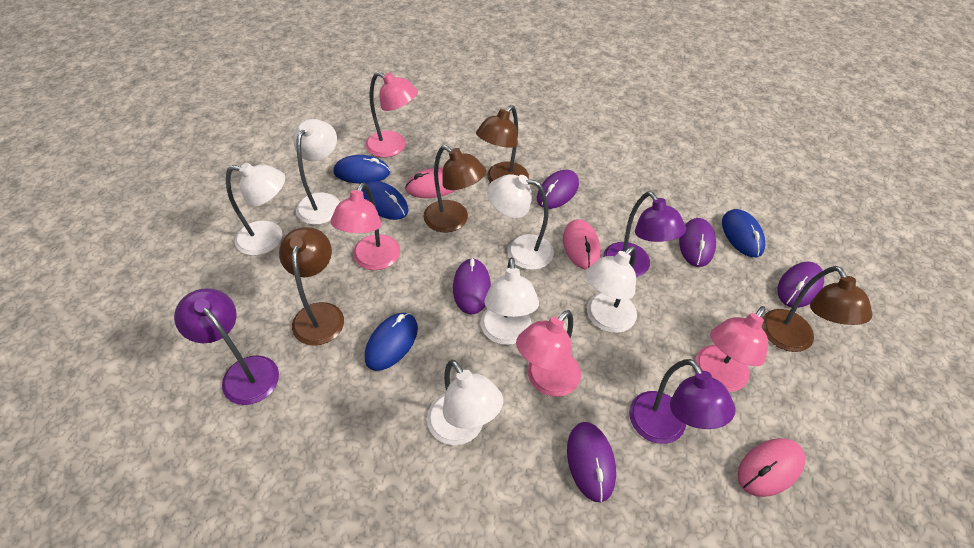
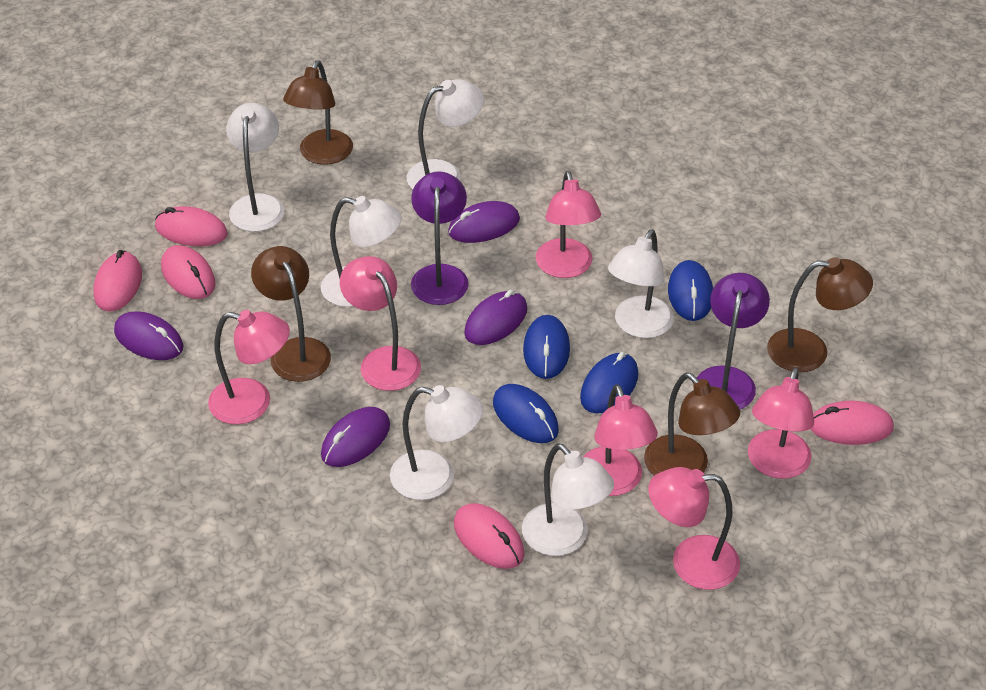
pink lamp: [330,183,400,270] [365,72,418,157] [516,310,581,397] [695,306,768,392] = 4 -> [208,310,290,424] [340,256,421,391] [536,171,601,278] [583,384,658,496] [648,467,740,590] [748,367,814,479] = 6
pink mouse: [405,168,456,198] [563,219,601,270] [738,438,806,497] = 3 -> [93,250,142,312] [155,206,228,246] [161,245,216,299] [454,503,524,569] [810,401,894,445] = 5
purple lamp: [174,288,279,405] [603,191,686,277] [629,359,736,444] = 3 -> [411,171,469,305] [697,273,770,409] = 2
purple mouse: [453,258,491,315] [537,170,579,209] [567,422,616,502] [679,218,716,267] [777,262,824,308] = 5 -> [114,311,183,360] [321,407,390,467] [448,201,520,243] [464,290,527,345] = 4

